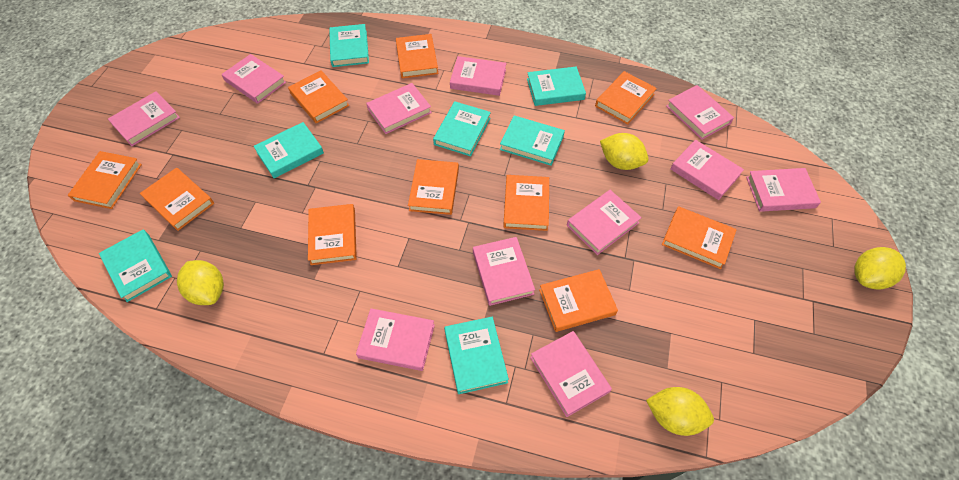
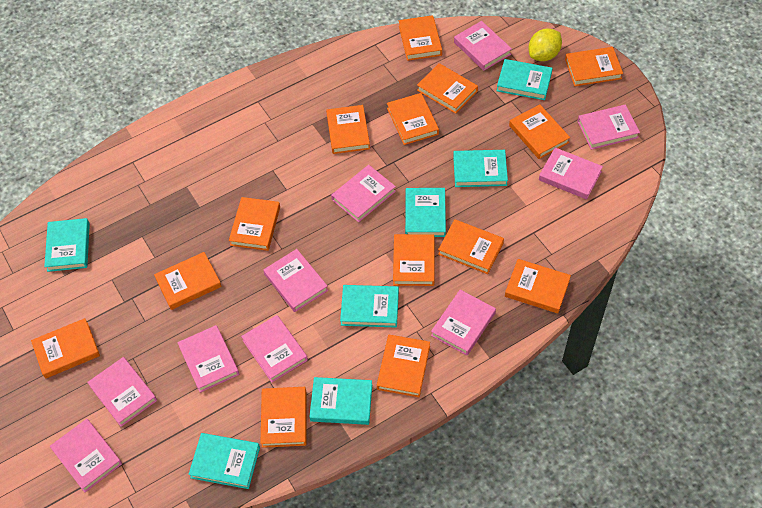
orange book: [68,151,142,209] [140,168,214,231] [288,70,349,124] [308,204,357,265] [396,34,438,78] [408,159,459,215] [503,175,549,231] [539,269,618,332] [595,71,657,124] [662,206,737,269] = 10 -> [31,318,100,379] [154,252,222,310] [229,197,280,251] [261,387,306,448] [326,105,370,154] [377,335,430,397] [387,93,439,145] [393,234,435,286] [399,15,442,61] [417,63,478,114] [438,219,504,274] [505,259,571,313] [509,104,570,159] [565,47,623,86] = 14
pink book: [108,91,180,146] [222,54,286,104] [356,308,435,371] [366,83,432,134] [450,56,506,96] [473,237,535,306] [530,331,612,417] [567,190,642,255] [666,85,734,140] [670,140,744,200] [746,168,821,212] = 11 -> [50,419,122,492] [87,357,157,427] [177,325,239,393] [241,315,308,383] [263,249,328,312] [331,165,396,222] [431,290,496,356] [454,21,512,71] [539,147,603,199] [577,105,640,150] = 10
yellow lemon: [177,260,224,305] [600,133,649,170] [646,387,714,436] [854,247,906,289] = 4 -> [528,28,562,61] = 1

